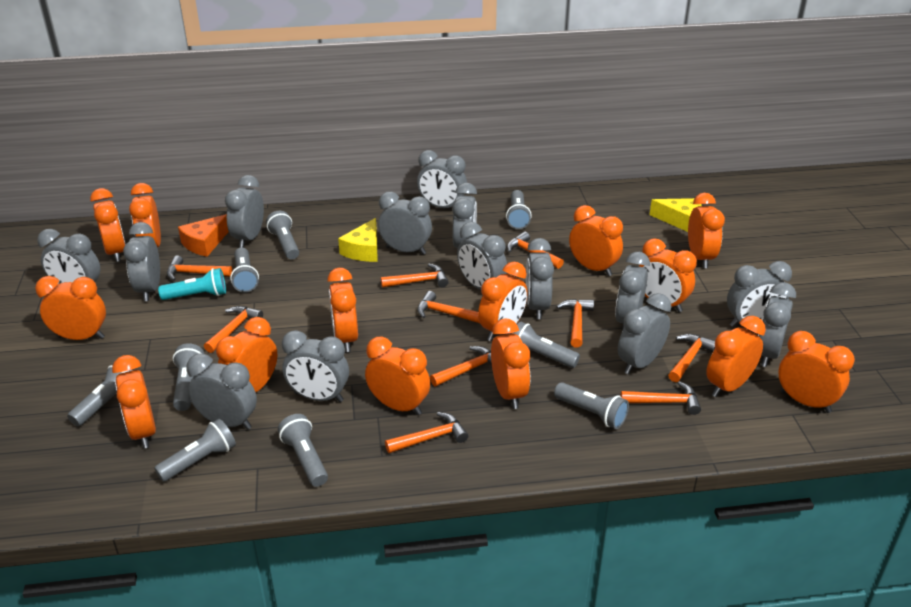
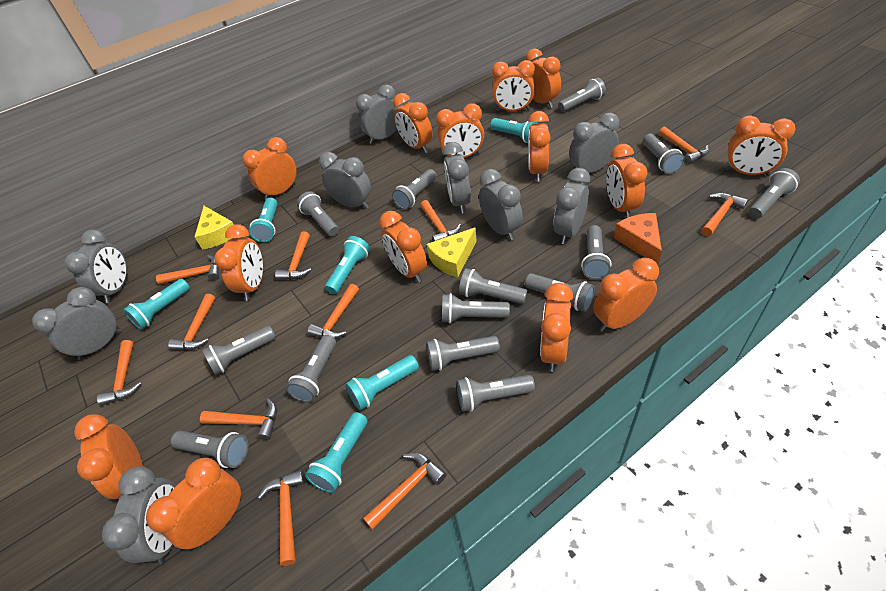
grey clock: [37,229,100,292] [123,222,160,301] [186,353,257,430] [225,175,264,248] [282,330,349,402] [378,192,432,255] [417,150,467,208] [452,182,477,248] [457,222,507,290] [526,238,554,319] [615,252,650,331] [618,293,671,375] [727,261,792,327] [758,282,796,367] = 14 -> [32,287,121,360] [65,230,128,303] [102,466,176,565] [319,152,371,209] [356,84,399,144] [443,142,471,213] [479,169,523,241] [554,168,590,244] [569,113,619,173] = 9
grey flashlight: [67,365,133,426] [154,419,236,482] [173,343,204,411] [230,248,259,293] [266,211,299,259] [278,414,328,487] [506,190,532,229] [513,322,580,368] [554,382,629,429] = 9 -> [171,431,248,468] [202,326,276,375] [286,335,336,403] [297,191,339,236] [392,169,437,210] [426,336,500,371] [442,293,510,323] [456,375,535,412] [459,268,527,304] [525,273,595,312] [558,77,606,112] [581,225,611,280] [643,134,685,174] [749,168,800,218] = 14
orange hammer: [167,255,232,281] [204,306,263,353] [381,263,449,288] [385,412,468,453] [417,291,480,323] [430,346,492,386] [507,231,564,269] [556,299,594,348] [620,381,701,415] [668,334,715,382] = 10 -> [97,340,141,406] [156,255,219,285] [168,294,215,350] [200,398,277,440] [258,470,305,566] [275,231,311,280] [308,284,359,339] [363,452,446,530] [420,200,461,242] [659,127,709,164] [701,192,748,236] = 11
turquoise flashlight: [158,268,226,300] = 1 -> [123,279,190,330] [249,197,278,242] [305,412,368,493] [325,236,370,294] [345,355,419,410] [490,118,538,143] = 6

